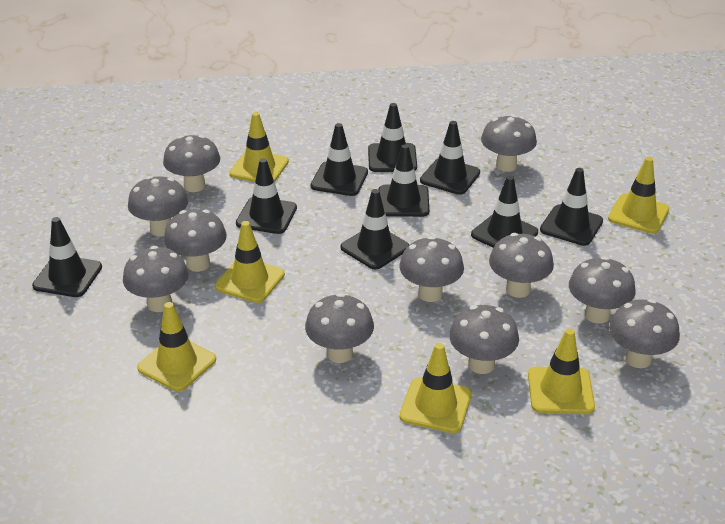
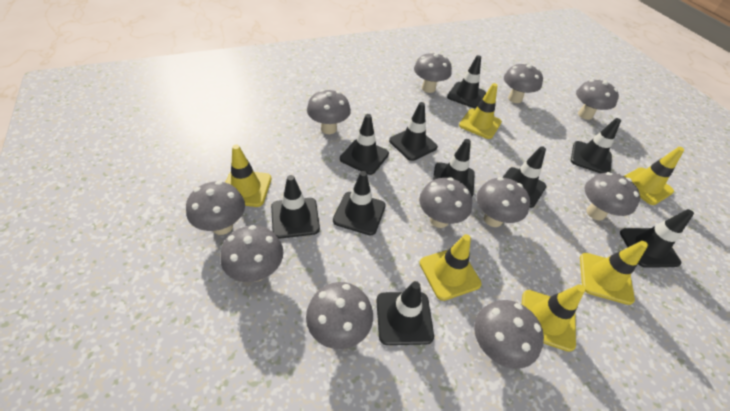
black traffic cone: [32,217,102,297] [236,158,297,234] [311,123,368,196] [340,189,409,269] [368,103,417,172] [379,144,429,217] [420,121,480,195] [471,176,538,248] [540,168,603,246] = 9 -> [271,175,320,239] [333,171,386,235] [340,114,389,175] [376,281,434,345] [389,102,438,161] [433,139,475,197] [447,55,486,108] [502,146,546,208] [571,118,621,174] [620,209,694,268] = 10

